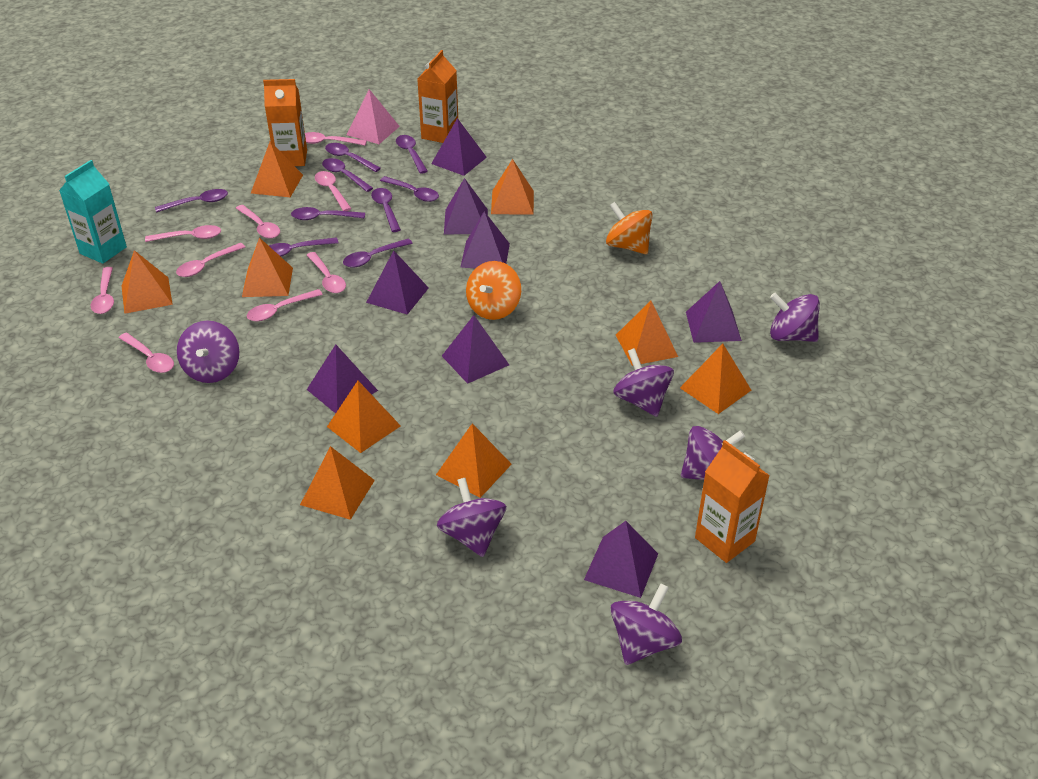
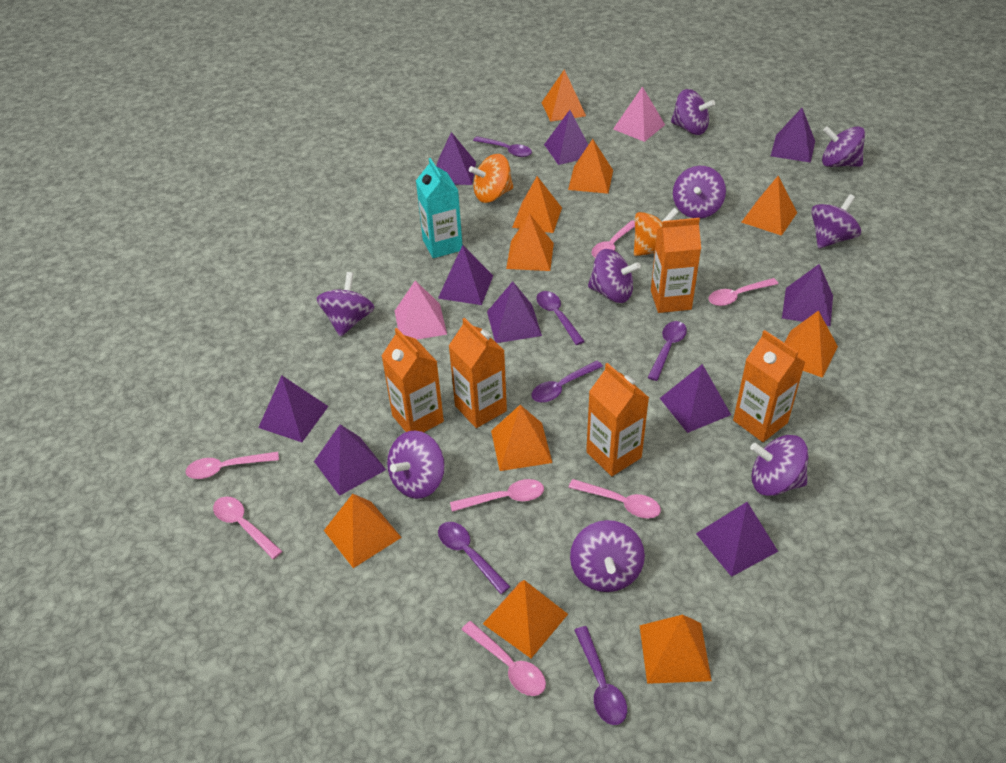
orange carton: [263,79,307,166] [417,50,458,143] [695,440,770,563] = 3 -> [381,328,444,433] [449,318,507,428] [586,363,649,476] [651,218,701,313] [733,330,805,442] = 5
orange pyramid: [122,250,173,314] [242,238,293,297] [251,141,303,197] [300,446,375,520] [327,381,401,453] [436,423,512,498] [491,159,534,215] [616,301,678,366] [680,344,751,414] = 9 -> [324,494,402,568] [483,580,568,658] [491,405,552,471] [506,214,554,271] [512,176,562,233] [541,69,586,122] [568,139,613,194] [639,615,712,684] [741,176,797,236] [784,310,838,378] = 10
pink pyramid: [346,89,400,144] = 1 -> [395,281,447,340] [613,86,665,142] = 2
pink spoon: [91,267,114,314] [119,333,174,373] [145,225,221,242] [176,243,245,277] [236,205,280,238] [247,289,323,321] [305,132,367,146] [307,252,346,293] [315,171,352,211] = 9 -> [186,452,279,479] [213,497,282,559] [450,479,544,512] [461,621,546,696] [568,479,661,518] [591,220,635,257] [708,278,778,306] = 7
purple pyramid: [307,344,378,414] [366,250,429,315] [431,118,487,176] [442,315,509,384] [444,178,488,234] [460,211,510,268] [584,521,658,598] [686,281,742,343] = 8 -> [258,375,328,442] [314,424,386,496] [437,132,476,185] [438,245,493,305] [487,281,542,343] [544,110,588,165] [660,364,731,433] [696,502,778,577] [771,108,815,163] [782,264,833,326] = 10
purple spinning top: [177,321,239,383] [437,478,506,557] [610,583,682,665] [613,348,674,417] [681,426,745,480] [770,293,820,342] = 6 -> [316,272,375,337] [387,431,445,499] [570,520,645,592] [588,249,641,303] [671,89,715,135] [673,166,726,219] [750,435,809,496] [811,194,861,249] [822,126,865,167] = 9
purple spoon: [155,189,228,213] [269,237,339,257] [291,207,365,220] [322,158,373,192] [325,143,381,172] [343,239,413,268] [371,188,401,232] [380,176,439,202] [396,135,428,174] = 9 -> [438,522,510,594] [473,136,532,157] [532,361,603,402] [536,291,585,345] [574,626,627,725] [647,321,687,381] = 6

